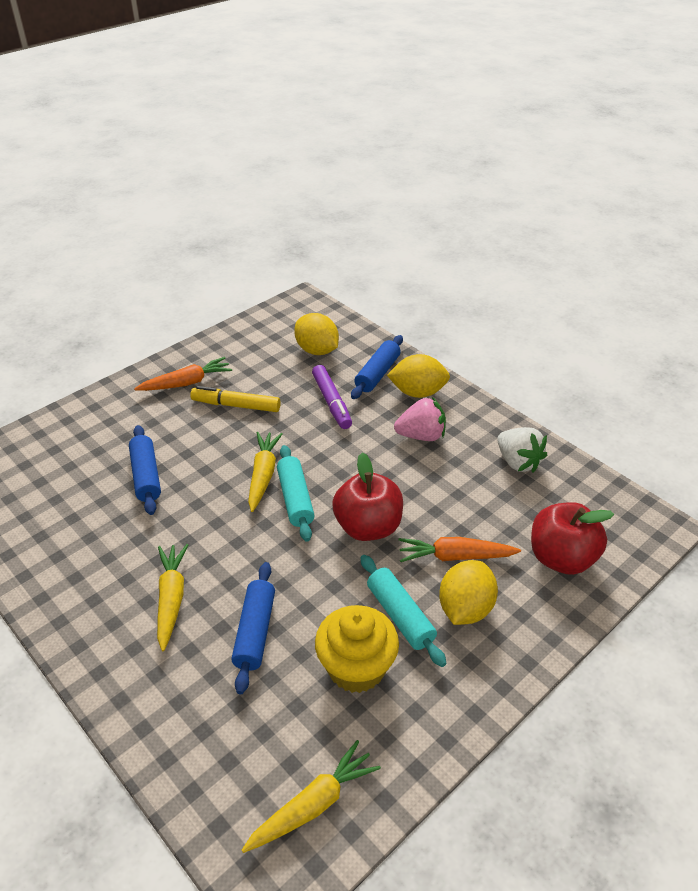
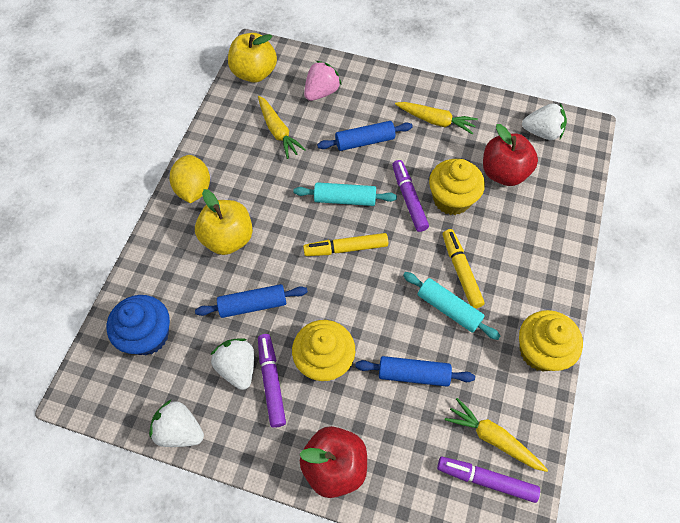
blue cupcake: none = 0 -> [107,295,170,355] = 1
orange carrot: [134,357,232,391] [399,537,521,562] = 2 -> none = 0
purple marker: [312,365,352,429] = 1 -> [258,334,286,428] [392,160,429,232] [437,457,540,503] = 3
white strawberry: [497,427,547,472] = 1 -> [149,400,204,447] [210,338,254,390] [522,103,567,140] = 3
yellow apple: none = 0 -> [195,189,253,255] [228,33,277,83] = 2
yellow cupcake: [315,605,399,693] = 1 -> [292,320,355,381] [429,159,485,215] [519,310,583,371] = 3
yellow lemon: [294,313,339,355] [387,354,450,398] [439,560,498,625] = 3 -> [169,155,210,203] = 1
yellow marker: [190,386,281,412] = 1 -> [303,233,388,256] [442,229,485,309] = 2

